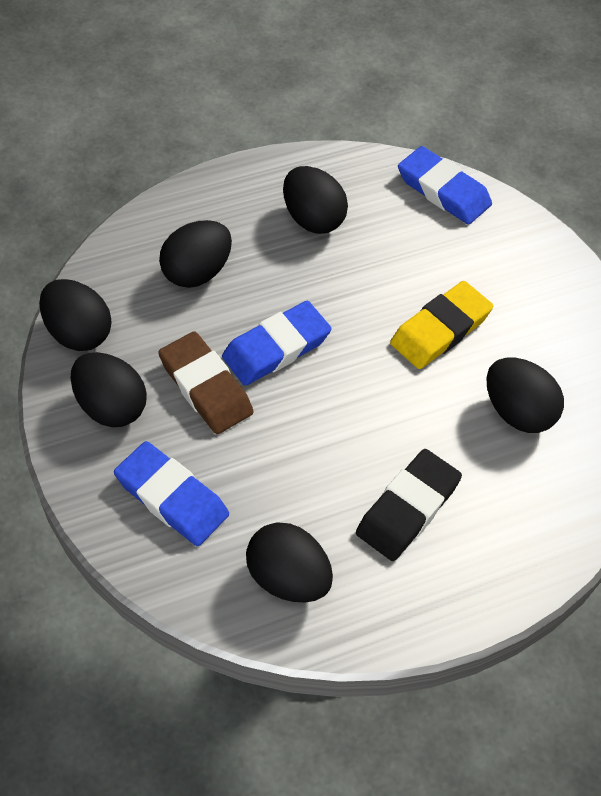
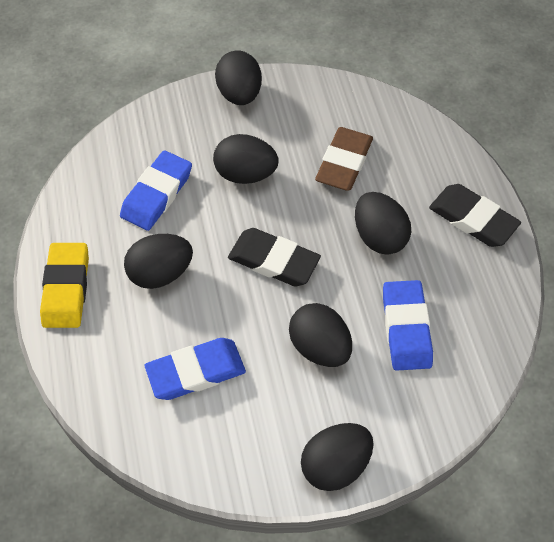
black eraser: [356,449,462,561] = 1 -> [228,228,321,286] [429,184,521,247] = 2

